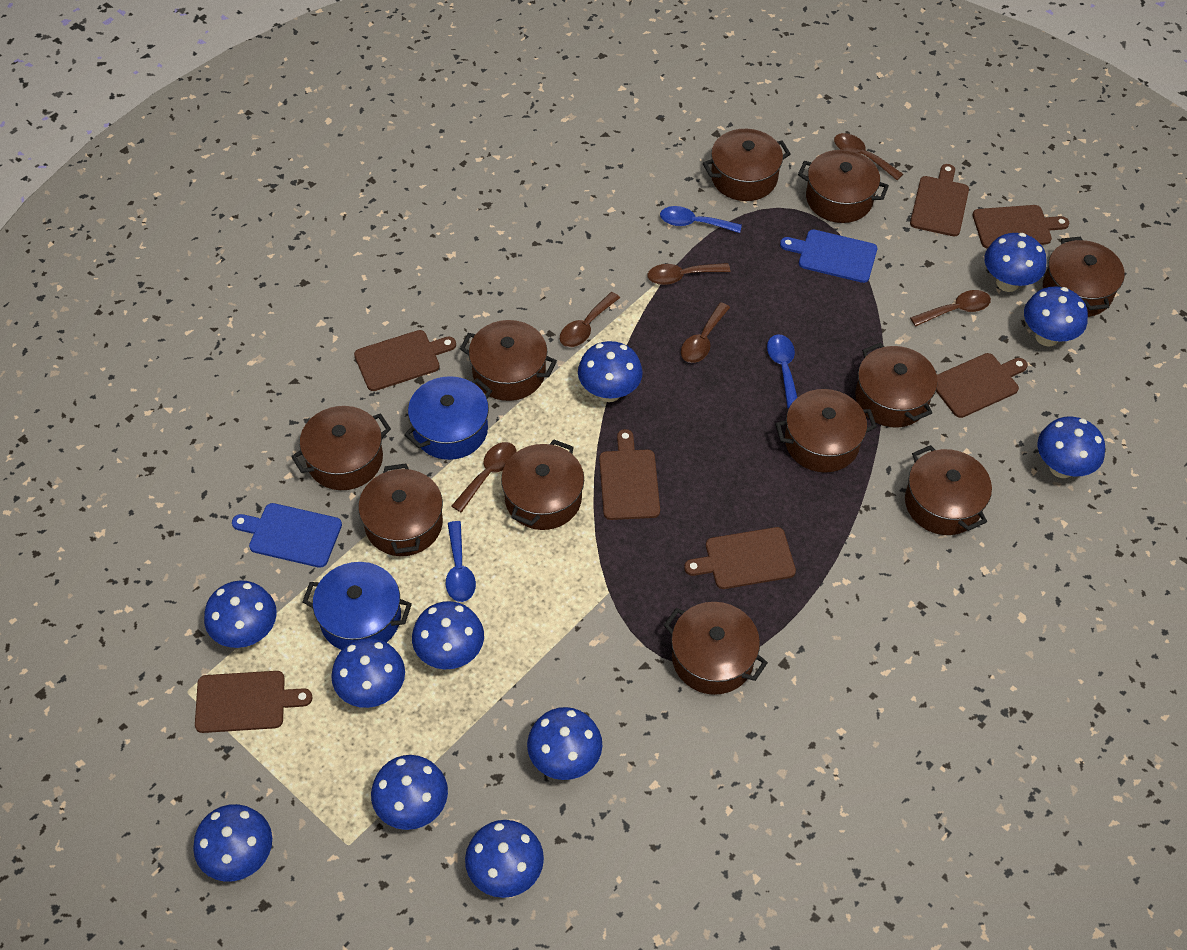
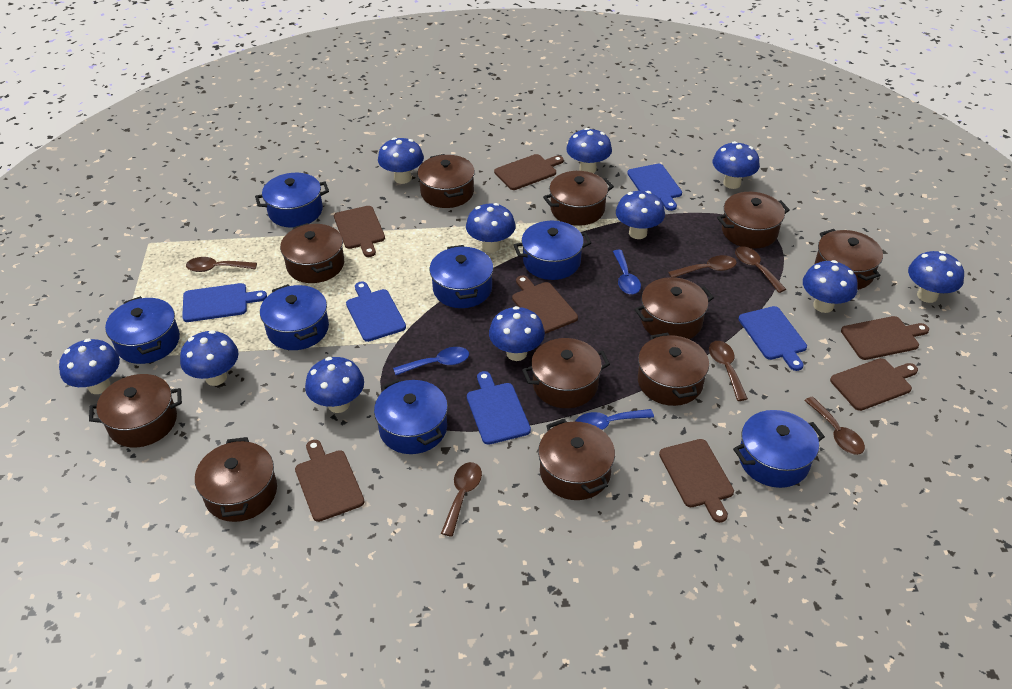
blue cutting board: [232,503,342,568] [780,229,877,283] = 2 -> [182,283,267,322] [346,281,406,342] [467,371,531,445] [627,164,682,211] [738,306,807,371] = 5
blue pot: [303,562,412,650] [404,376,492,460] = 2 -> [105,296,180,364] [255,173,329,227] [260,284,329,350] [374,379,448,454] [429,245,493,308] [514,221,591,280] [733,410,825,488] = 7

